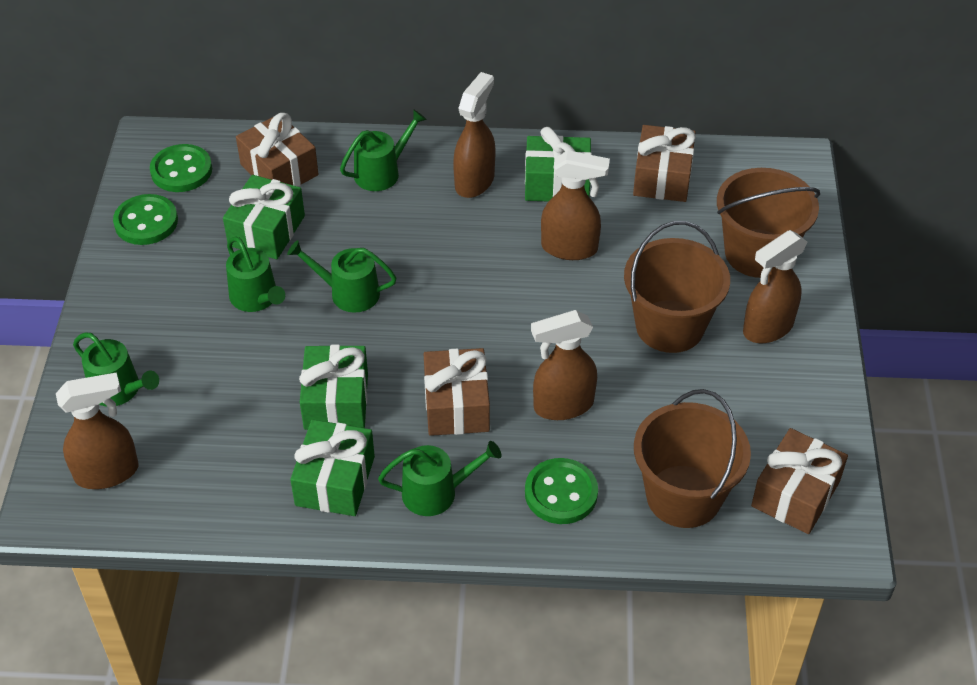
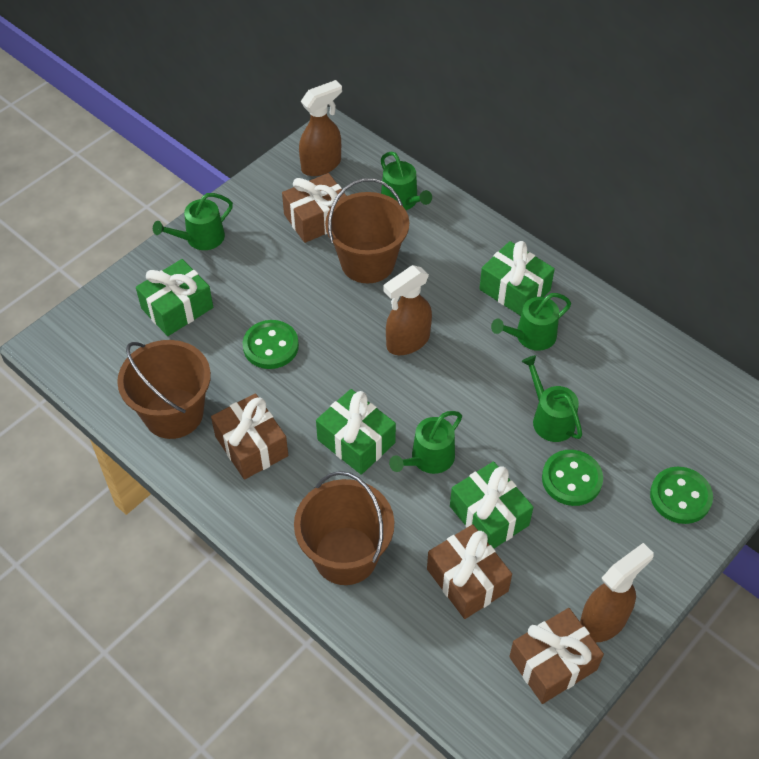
brown spray bottle: [56,372,138,489] [453,72,495,198] [531,310,597,420] [541,150,610,260] [743,230,808,343] = 5 -> [299,80,342,176] [383,265,432,355] [580,543,654,642] = 3

